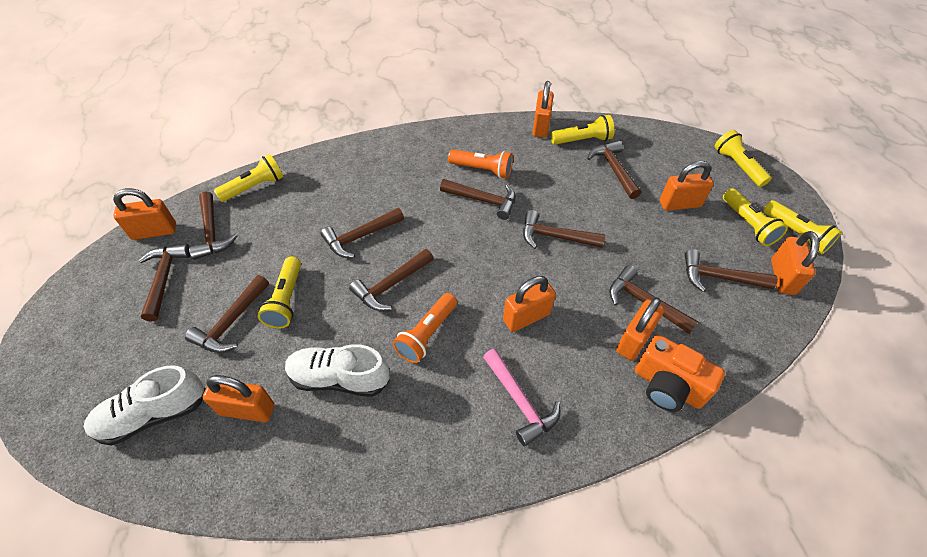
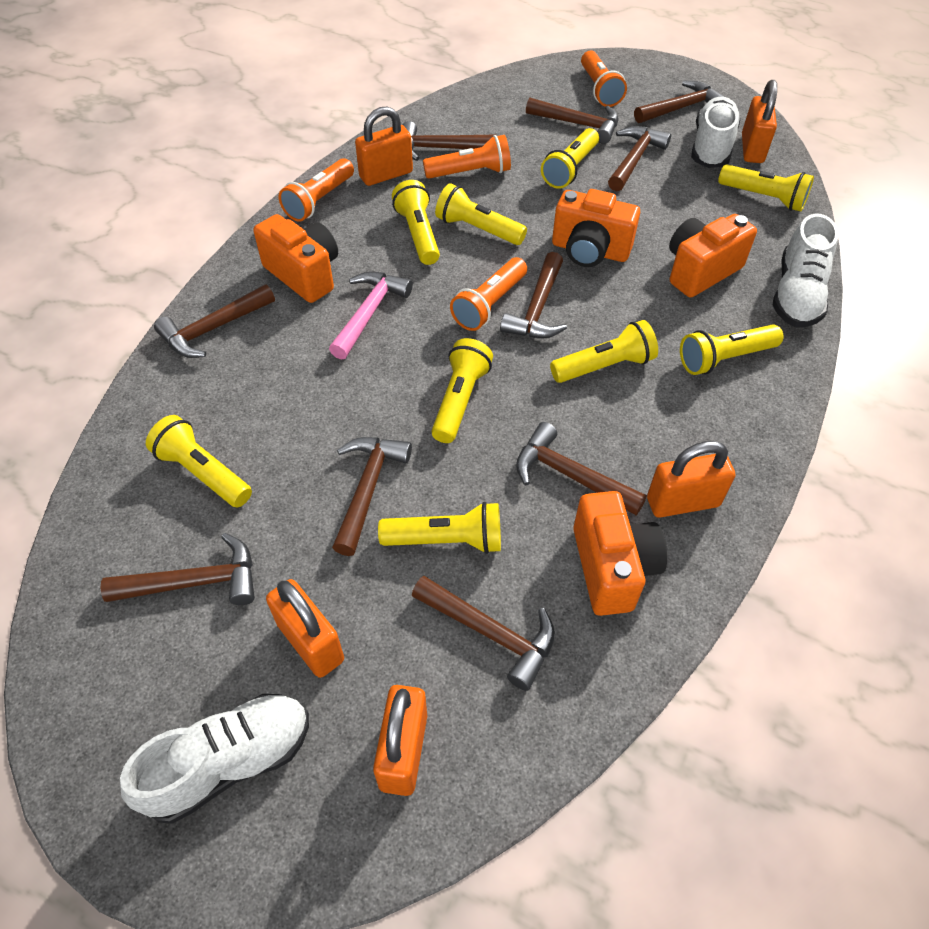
orange camera: [635,334,725,412] = 1 -> [254,214,338,303] [552,189,640,267] [573,491,667,616] [669,214,757,297] = 4
orange flashlight: [393,293,457,363] [448,150,513,178] = 2 -> [279,158,354,222] [423,135,511,179] [450,257,527,331] [581,50,627,107] = 4
orange padlock: [113,188,176,240] [203,375,274,422] [503,276,556,332] [533,81,554,138] [616,297,664,361] [660,161,714,211] [771,231,820,295] = 7 -> [266,579,344,678] [355,107,413,186] [373,685,427,796] [647,441,735,518] [742,80,777,163] = 5
white shoe: [83,365,205,446] [285,344,390,397] = 2 -> [120,694,309,824] [691,97,741,168] [773,214,839,327] = 3
yellow flashlight: [214,154,284,202] [258,256,301,328] [551,115,614,145] [714,130,771,187] [723,188,788,246] [763,200,842,254] = 6 -> [146,415,252,507] [378,502,501,554] [392,180,440,265] [431,338,493,443] [435,183,527,245] [541,128,599,189] [550,320,658,383] [680,324,783,375] [718,164,814,212] = 9

